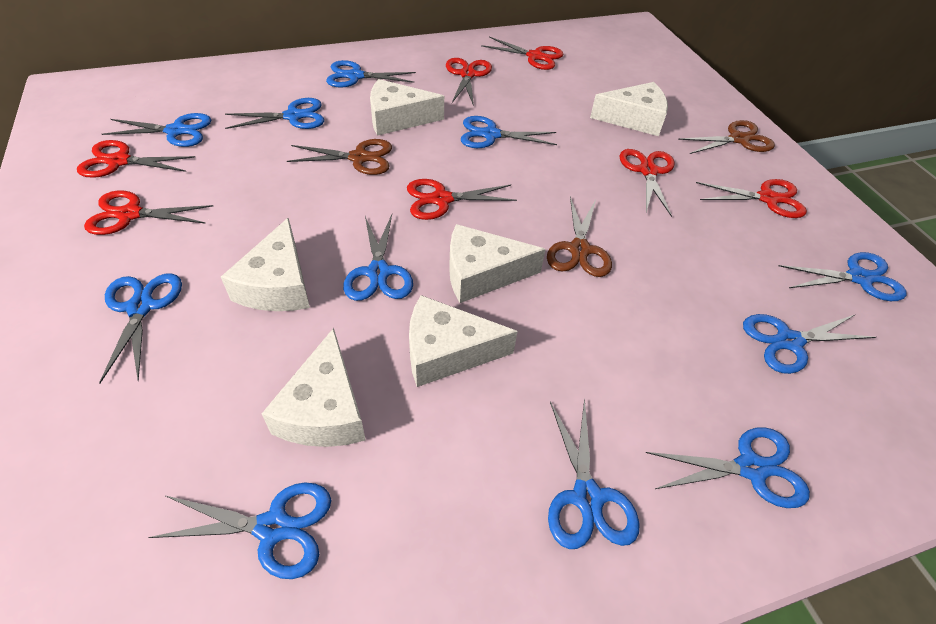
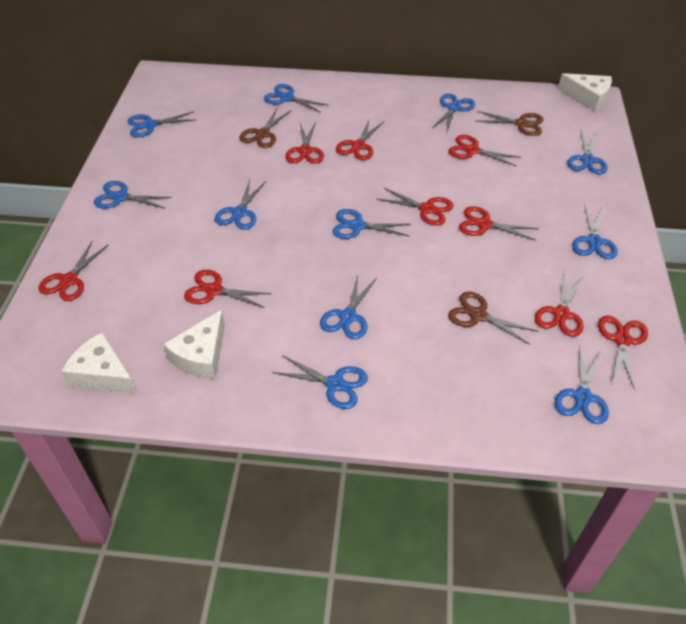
red scissors: [77,140,195,178] [84,191,213,235] [407,179,517,220] [446,58,492,106] [481,37,564,70] [620,149,675,217] [696,179,807,218] = 7 -> [39,241,108,301] [184,270,272,308] [285,122,324,164] [336,118,384,160] [377,188,454,225] [449,135,521,167] [459,206,539,241] [535,272,584,337] [598,316,648,390] = 9
white cheese: [221,218,310,311] [262,328,366,447] [370,79,444,136] [409,295,518,387] [449,224,546,303] [590,82,668,136] = 6 -> [61,332,137,394] [163,310,225,379] [558,73,612,111] = 3

